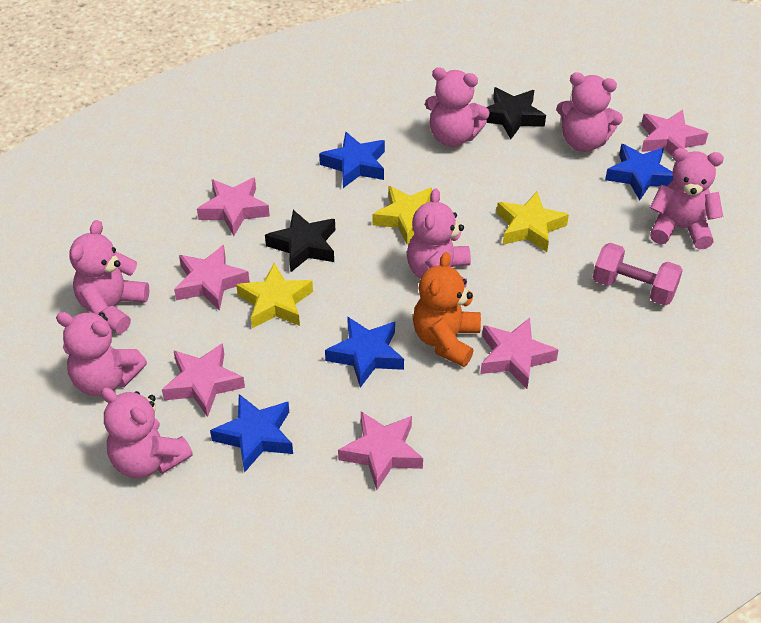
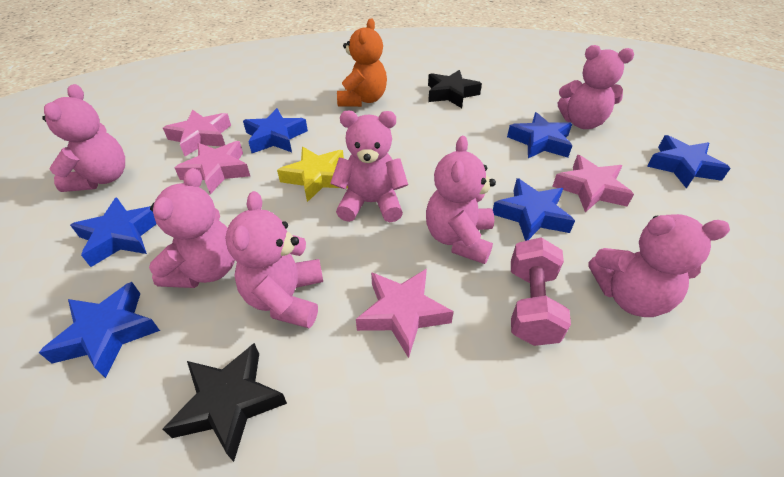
blue star: [210,394,293,473] [319,132,385,188] [325,317,404,388] [605,144,673,201] = 4 -> [39,282,160,378] [70,197,156,267] [243,108,308,153] [493,178,575,241] [507,112,572,158] [647,135,731,189] = 6
pink star: [162,343,245,417] [174,245,250,311] [197,177,270,236] [338,411,423,490] [480,318,558,389] [641,110,708,156] = 6 -> [163,109,231,156] [175,141,250,194] [356,269,454,358] [552,155,634,212] = 4
yellow star: [236,263,313,328] [372,186,432,245] [497,192,569,252] = 3 -> [277,147,348,202] = 1

